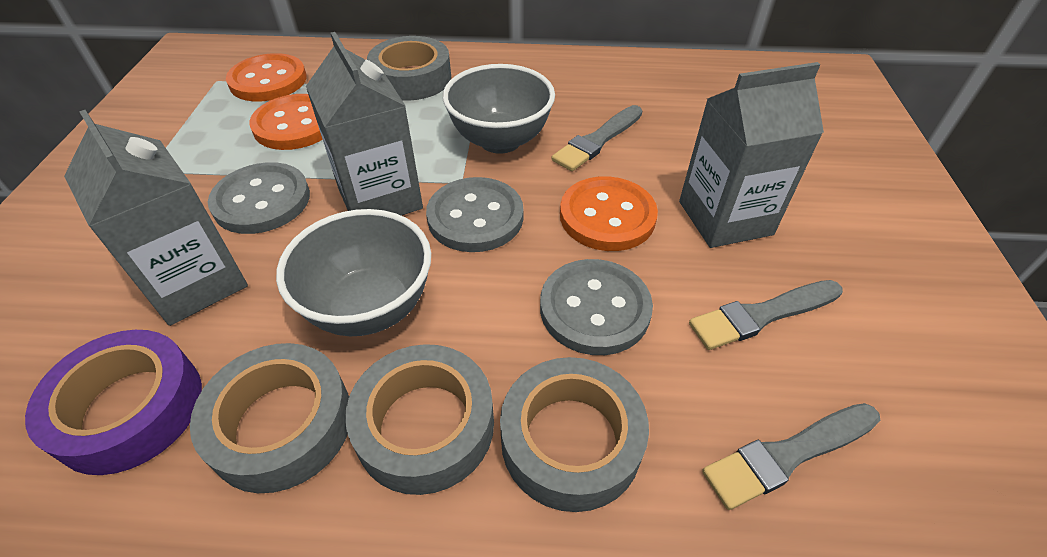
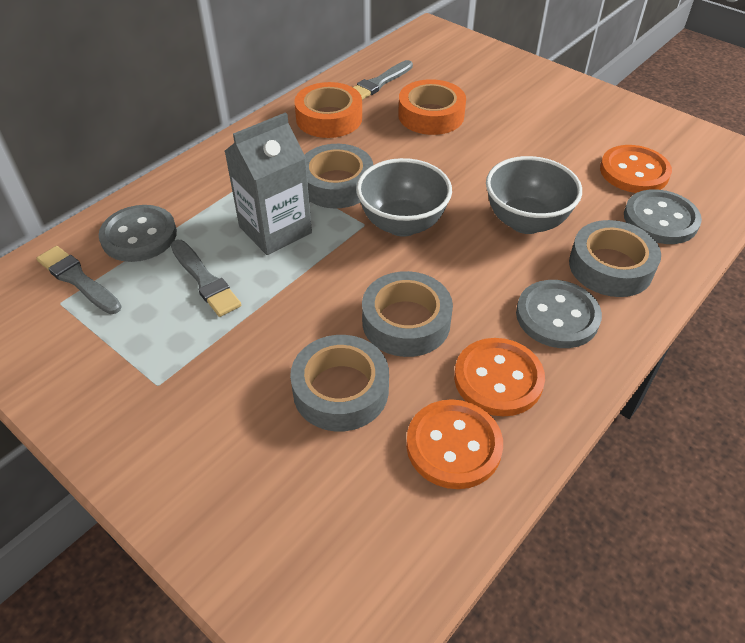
grey carton: [64,110,248,326] [306,32,423,216] [679,62,824,248] = 3 -> [225,112,312,255] = 1
orange tape: none = 0 -> [294,82,362,138] [398,79,466,135] = 2
purple tape: [25,330,202,475] = 1 -> none = 0

